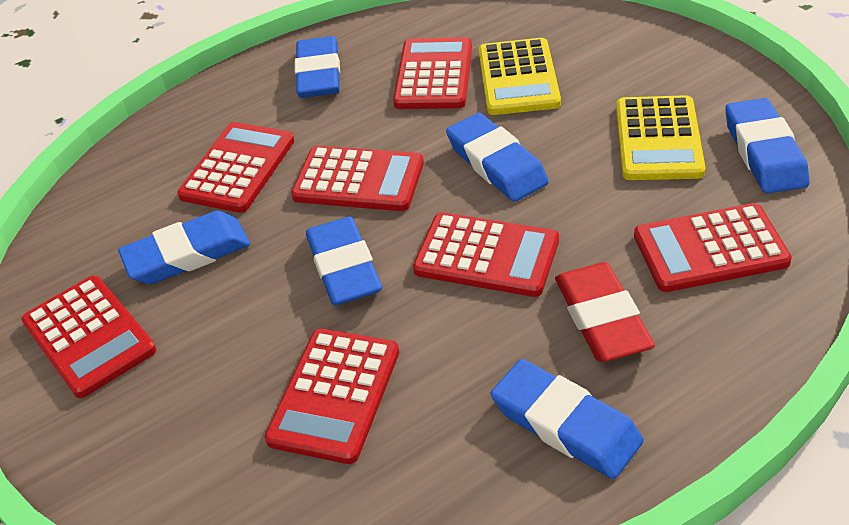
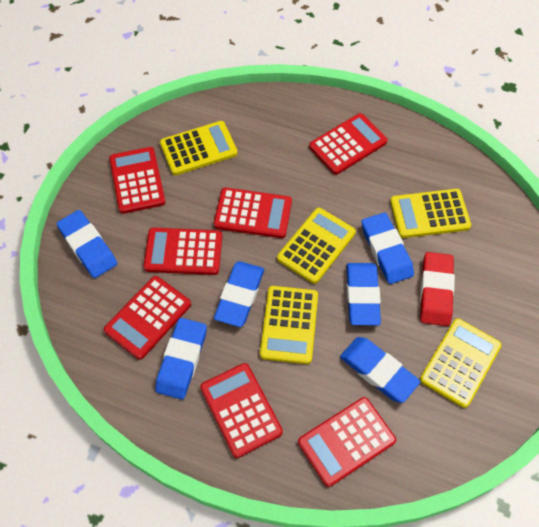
yellow calculator: [479,38,561,115] [616,95,706,180] = 2 -> [160,121,238,175] [260,286,318,364] [277,208,356,284] [390,189,471,238] [420,319,502,408] = 5

